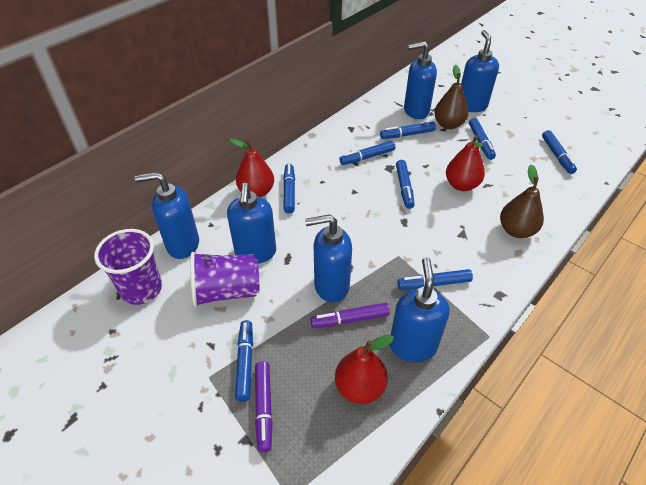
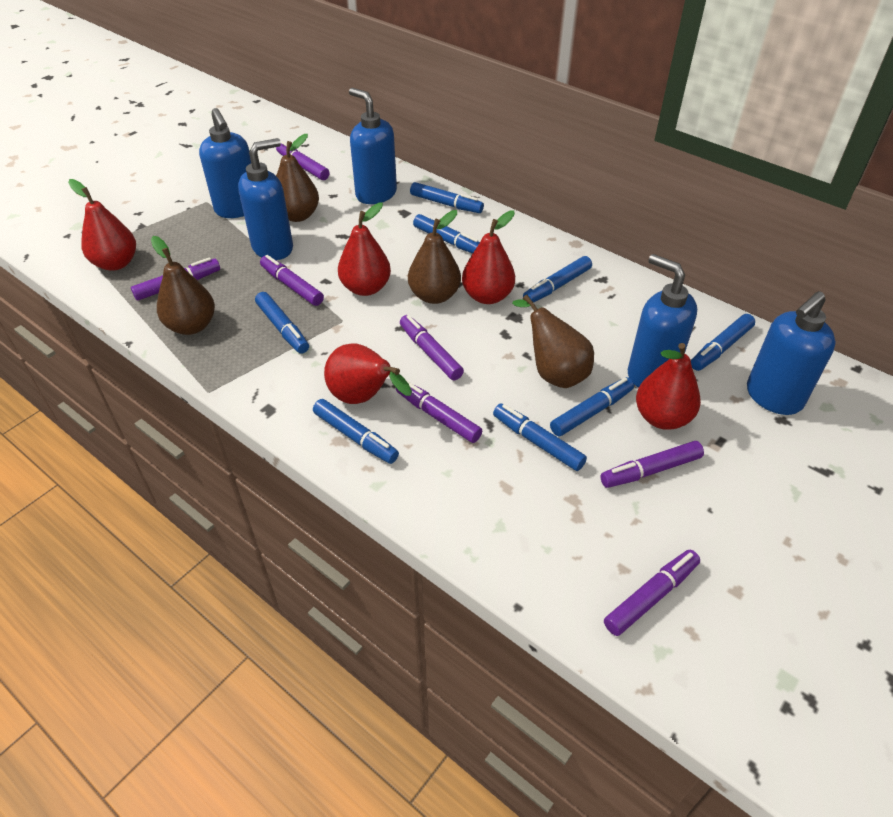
blue soap dispenser: [135,172,199,259] [227,183,276,263] [305,214,352,303] [390,257,450,362] [404,41,437,119] [461,30,499,112] = 6 -> [199,108,251,218] [238,138,293,260] [349,88,397,204] [628,254,697,387] [747,291,836,415] = 5
brown pear: [434,65,469,129] [500,164,544,238] = 2 -> [151,236,215,335] [276,134,319,222] [408,210,461,304] [512,295,594,388] = 4
purple cup: [94,229,162,305] [190,252,260,307] = 2 -> none = 0
purple marker: [255,361,273,452] [311,303,390,328] = 2 -> [131,257,220,301] [260,255,324,306] [276,141,330,180] [396,380,482,443] [400,315,464,380] [600,441,704,488] [604,550,700,636] = 7
red pear: [229,138,274,197] [335,335,394,404] [446,135,485,191] = 3 -> [68,179,136,271] [324,343,412,404] [338,202,391,296] [462,210,515,304] [636,343,701,430] = 5

